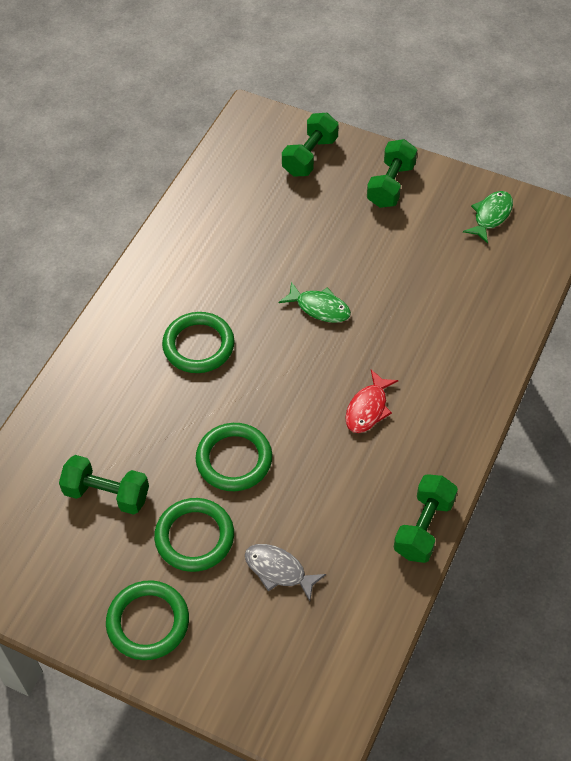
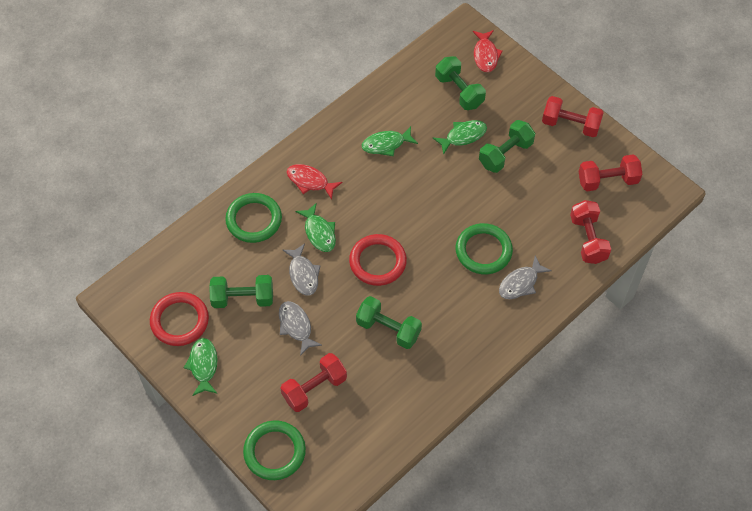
green fish: [279,282,351,323] [463,191,513,244] = 2 -> [184,338,218,396] [296,203,336,252] [362,126,418,156] [433,120,487,155] = 4
green ring: [106,580,189,660] [154,498,234,572] [162,312,234,373] [195,423,272,491] = 4 -> [225,193,282,243] [243,420,306,480] [456,223,513,274] = 3
grey fish: [245,544,326,601] = 1 -> [279,301,322,356] [283,243,321,296] [499,256,552,299] = 3
red dumbbell: none = 0 -> [281,353,347,412] [542,96,604,137] [570,200,611,264] [579,154,643,191] = 4
red fish: [345,370,399,433] = 1 -> [287,164,342,200] [473,30,503,72] = 2
red ring: none = 0 -> [150,292,209,346] [349,234,407,286] = 2

